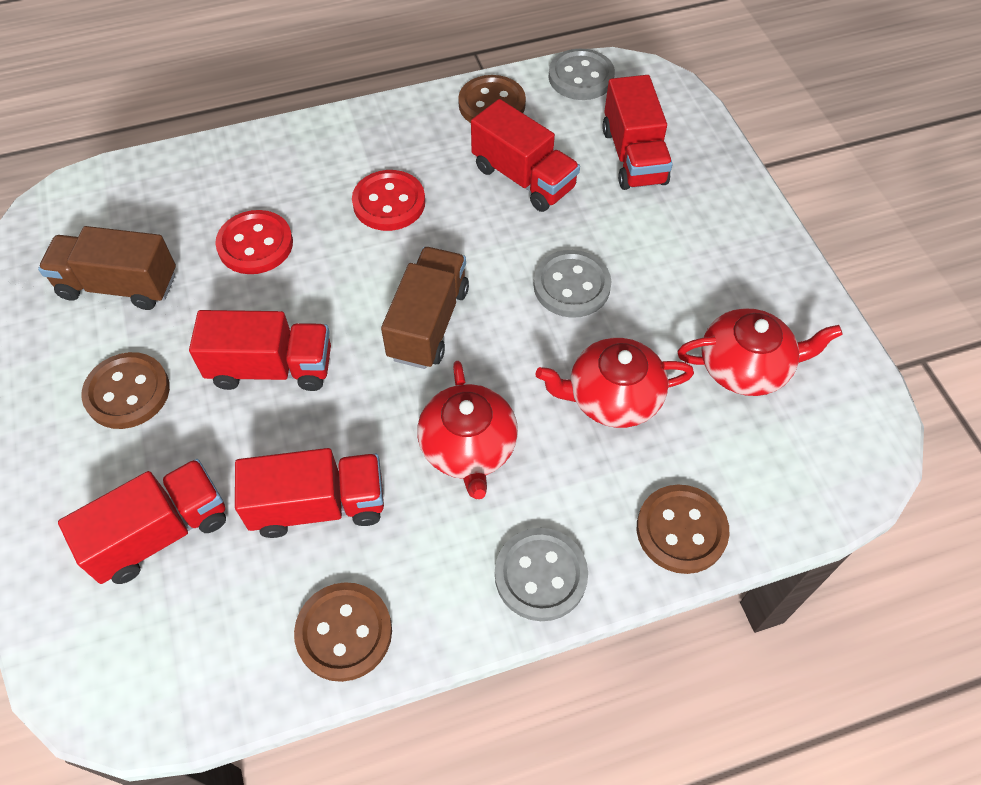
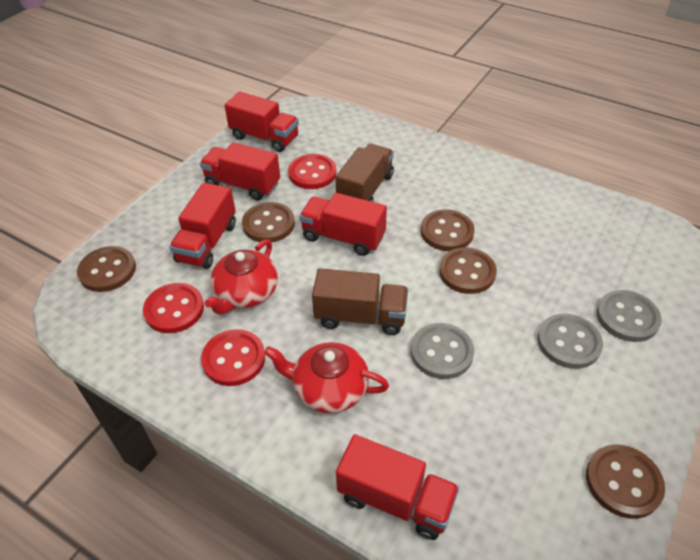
brown button: [81,352,170,429] [294,582,392,682] [458,75,526,123] [637,485,730,574] = 4 -> [77,246,136,292] [242,202,295,243] [421,209,475,251] [439,248,497,294] [586,445,665,519] = 5
red button: [215,210,293,274] [352,170,425,231] = 2 -> [143,283,204,333] [201,329,265,386] [288,154,337,189] = 3
red teapot: [417,361,518,499] [536,338,694,428] [677,308,843,396] = 3 -> [204,239,278,315] [264,342,389,413] = 2

